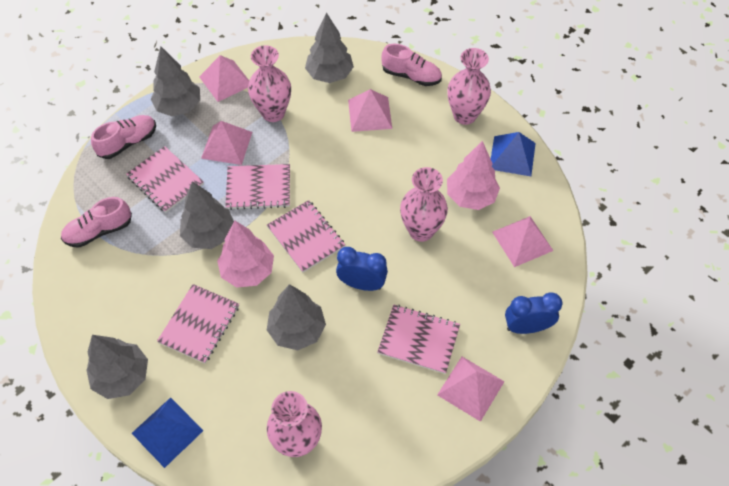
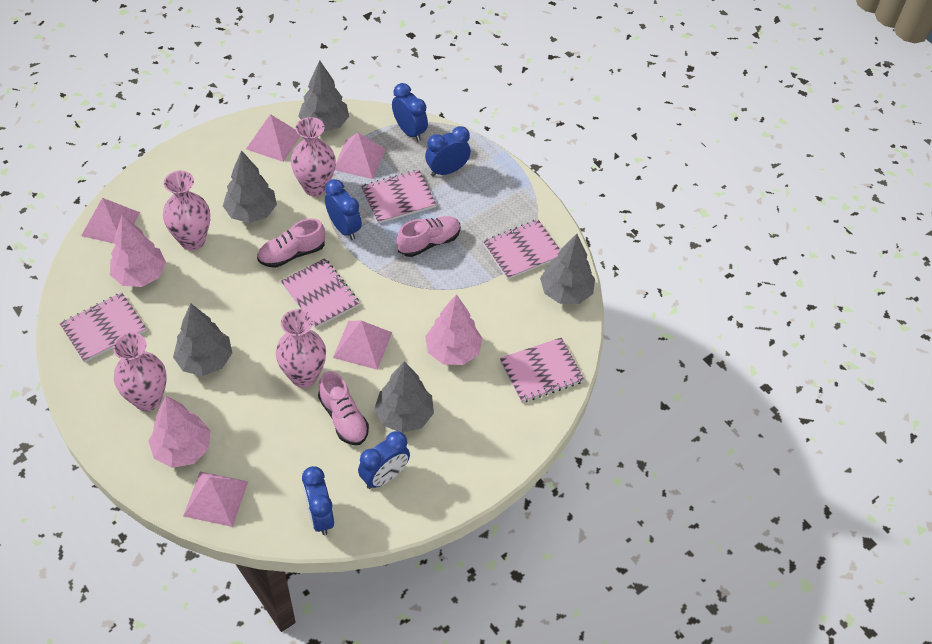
blue clock: [336,247,388,291] [505,292,563,334] = 2 -> [302,466,334,535] [325,179,362,240] [358,431,410,489] [392,83,428,142] [425,126,471,177] = 5
blue pyramid: [132,397,204,468] [491,132,536,176] = 2 -> none = 0
pink tree: [217,220,274,287] [447,141,500,210] = 2 -> [110,215,166,287] [149,396,210,468] [425,294,483,365] = 3

